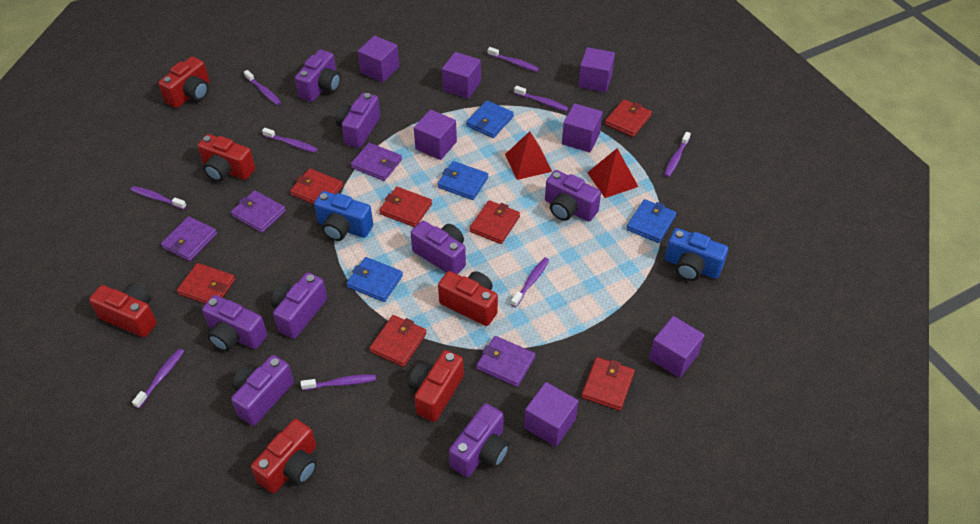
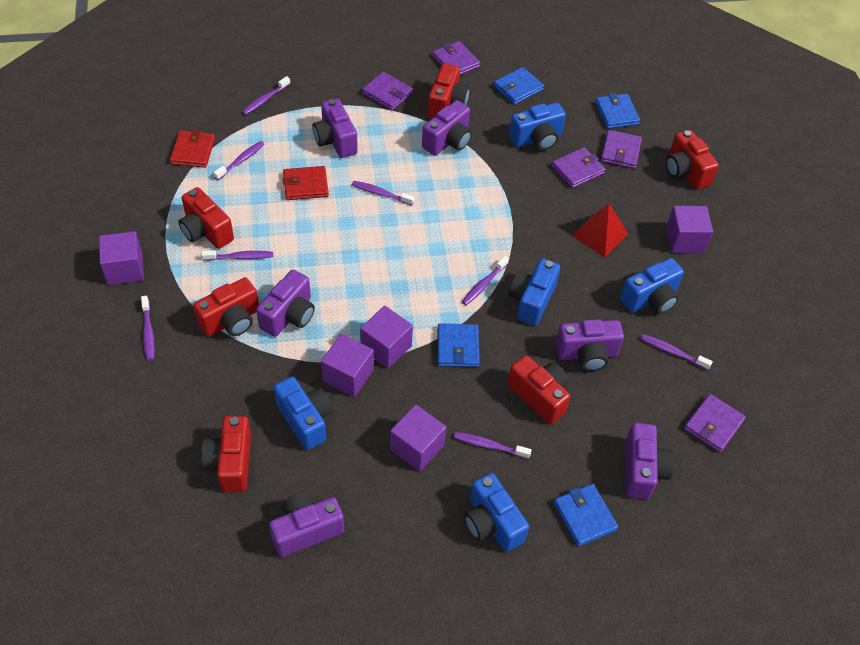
blue camera: [314,191,373,241] [665,228,728,281] = 2 -> [273,377,333,450] [464,473,529,552] [509,103,566,150] [509,258,560,326] [620,258,684,314] = 5
purple camera: [202,295,267,352] [231,355,294,426] [271,272,327,339] [295,50,341,102] [336,93,380,148] [411,221,466,274] [449,403,509,477] [545,170,601,221] = 8 -> [256,270,315,337] [269,492,344,557] [312,99,358,158] [422,100,472,156] [555,319,624,371] [625,423,675,499] = 6
purple cube: [358,36,399,82] [414,109,457,160] [442,52,481,99] [524,382,578,447] [562,103,603,152] [578,47,615,92] [649,316,704,378] = 7 -> [99,231,144,285] [321,334,374,397] [360,305,413,369] [390,404,446,472] [666,206,713,254] = 5
purple toothbrush: [130,186,187,210] [132,348,184,409] [244,70,281,105] [262,128,318,153] [301,374,376,390] [488,47,539,72] [511,257,549,307] [514,86,569,111] [664,132,691,177] = 9 -> [141,296,155,361] [202,250,273,261] [214,141,265,180] [242,76,291,115] [352,181,415,205] [454,432,532,459] [462,256,509,305] [641,334,713,370] = 8
purple wallet: [161,216,217,261] [231,190,286,233] [351,143,402,181] [476,336,535,387] = 4 -> [362,72,413,111] [432,41,480,75] [552,147,605,188] [601,130,642,169] [684,394,746,452] = 5
red pyramid: [505,131,552,180] [587,148,638,198] = 2 -> [572,203,628,257] = 1
red wallet: [177,263,235,304] [290,168,343,204] [370,315,427,367] [379,187,432,227] [470,200,520,244] [581,357,635,411] [605,99,652,137] = 7 -> [170,130,215,168] [283,166,329,200] = 2

